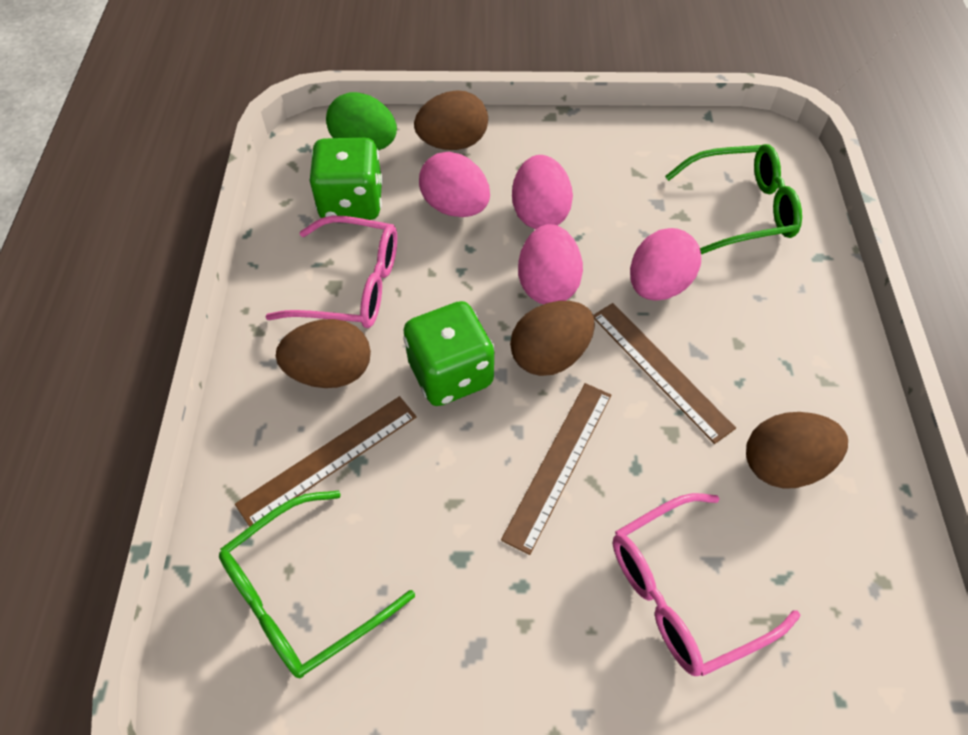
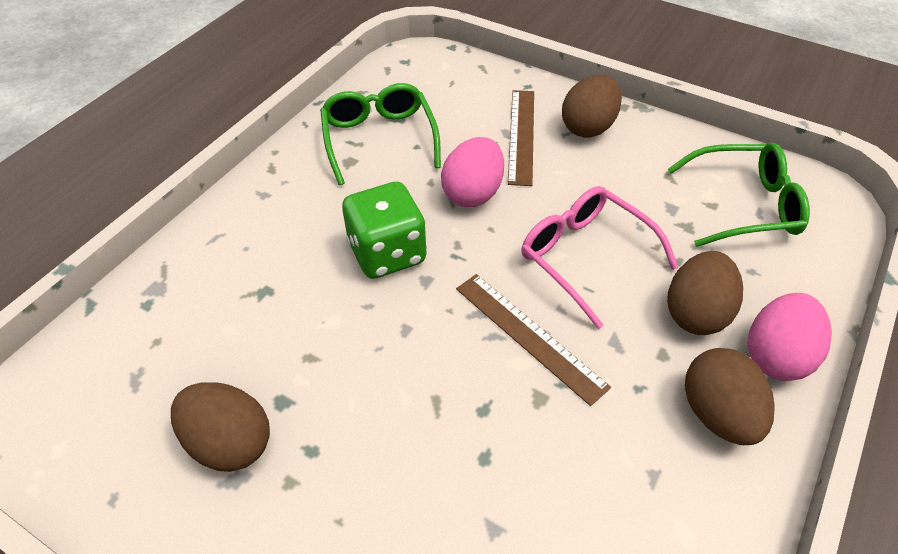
brown ruler: [235,396,417,527] [501,383,612,555] [593,303,736,444] = 3 -> [456,274,611,406] [508,90,534,186] = 2
green dice: [310,137,383,220] [403,301,494,406] = 2 -> [342,182,427,279] = 1
green egg: [326,92,397,150] = 1 -> none = 0
pink egg: [419,152,490,217] [512,155,573,229] [518,224,583,304] [630,228,701,301] = 4 -> [441,137,504,207] [748,293,832,381] = 2
pink glasses: [265,215,397,328] [613,493,801,676] = 2 -> [521,186,679,329] = 1

